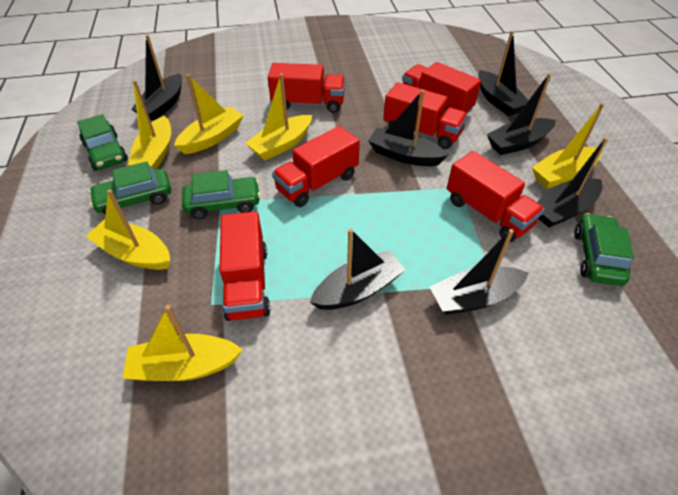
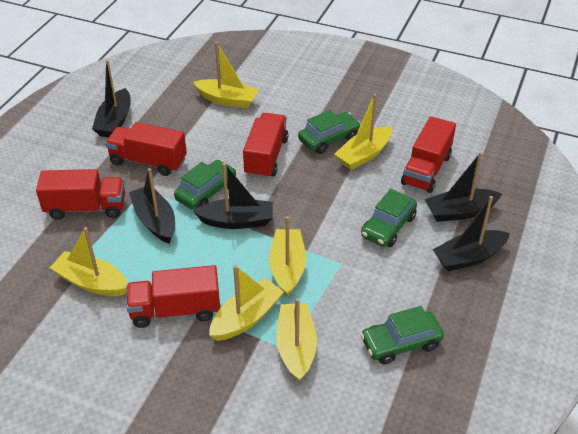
black boat: [131,35,182,121] [310,228,406,310] [368,90,448,166] [430,229,528,315] [478,31,529,116] [487,73,556,155] [537,137,608,227] = 7 -> [92,60,131,137] [129,168,175,244] [193,163,273,229] [425,152,502,222] [433,196,510,271] = 5
red truck: [220,211,271,321] [268,63,345,113] [272,126,360,207] [384,82,468,149] [402,62,481,114] [447,151,544,242] = 6 -> [36,169,125,220] [105,122,187,176] [126,265,220,328] [243,113,288,179] [401,116,456,193] = 5

